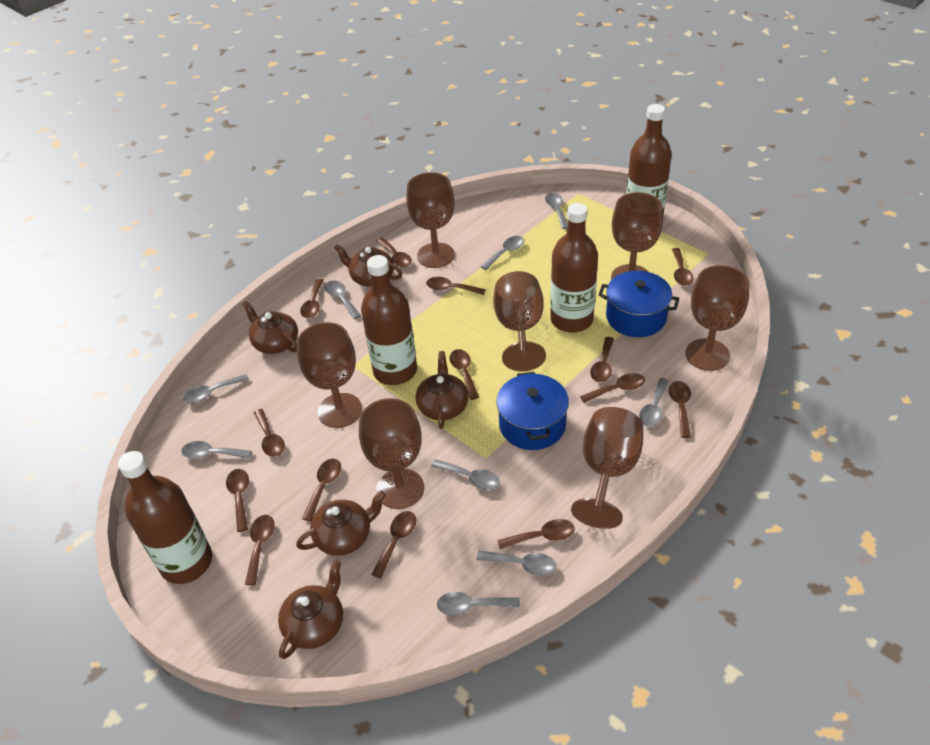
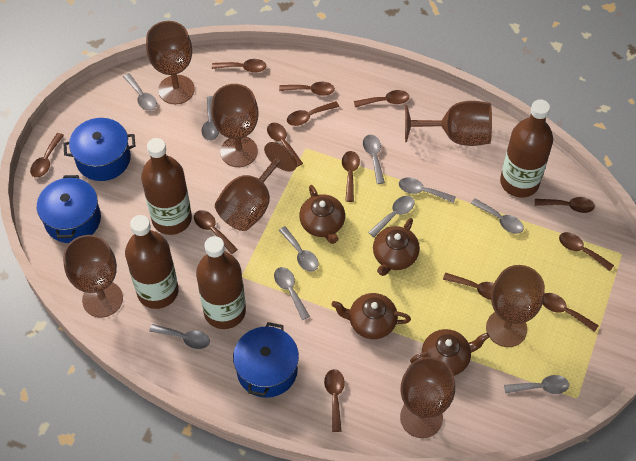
blue pot: [496,372,569,450] [598,271,680,337] = 2 -> [37,175,101,243] [63,118,135,181] [233,322,299,398] = 3
brown spoon: [226,469,249,532] [245,515,275,585] [254,409,285,457] [300,279,323,318] [302,459,341,521] [371,511,416,579] [376,237,412,267] [426,277,486,295] [449,349,479,400] [497,519,575,549] [580,373,645,403] [590,337,614,382] [669,381,691,438] [672,248,694,286] = 14 -> [30,133,64,178] [194,210,238,254] [212,59,266,73] [267,123,303,167] [279,82,335,96] [287,101,339,126] [324,369,345,432] [342,151,360,202] [354,90,409,107] [443,273,494,300] [535,197,595,213] [543,293,599,332] [559,232,614,271] = 13
brown teapot: [242,301,298,354] [278,560,343,659] [296,491,386,556] [334,244,402,287] [416,351,469,429] = 5 -> [299,185,345,244] [331,293,411,339] [373,218,420,276] [410,329,489,376] = 4
grey spoon: [181,441,252,459] [183,374,249,403] [325,281,361,319] [431,459,500,490] [437,592,520,616] [477,551,556,576] [481,236,524,270] [545,193,568,229] [639,378,669,427] = 9 -> [123,73,157,111] [149,324,210,349] [201,96,219,141] [274,267,310,320] [279,226,319,271] [363,135,385,184] [368,196,415,237] [399,178,456,203] [471,198,524,234] [504,375,569,394] = 10

